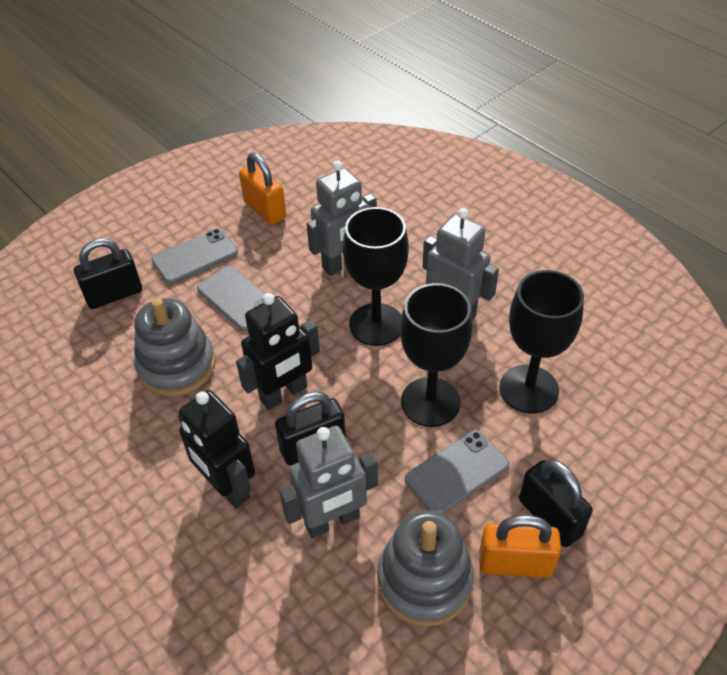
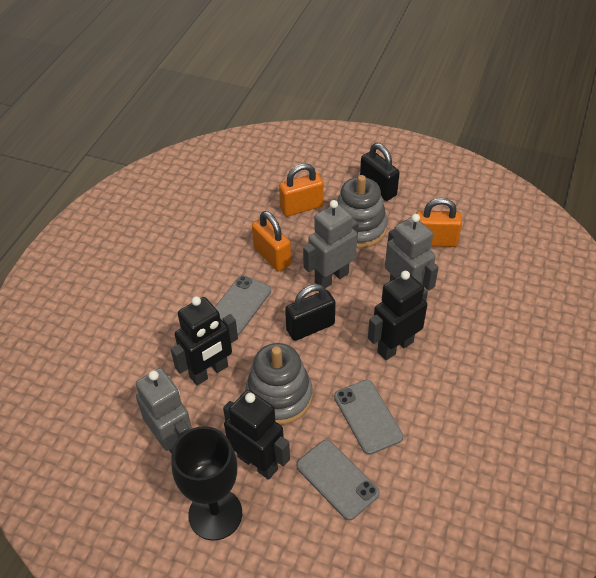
black goblet: [343,207,409,346] [400,283,472,427] [499,270,584,414] = 3 -> [172,426,242,541] = 1
black padlock: [74,238,142,309] [275,392,346,465] [519,460,593,547] = 3 -> [285,284,336,341] [360,143,400,201] = 2
black robot: [178,390,255,509] [236,293,320,410] = 2 -> [171,296,238,385] [223,390,290,480] [368,271,428,360] = 3
orange padlock: [239,153,286,225] [479,515,561,578] = 2 -> [252,211,291,271] [279,163,324,217] [416,198,462,247] = 3

